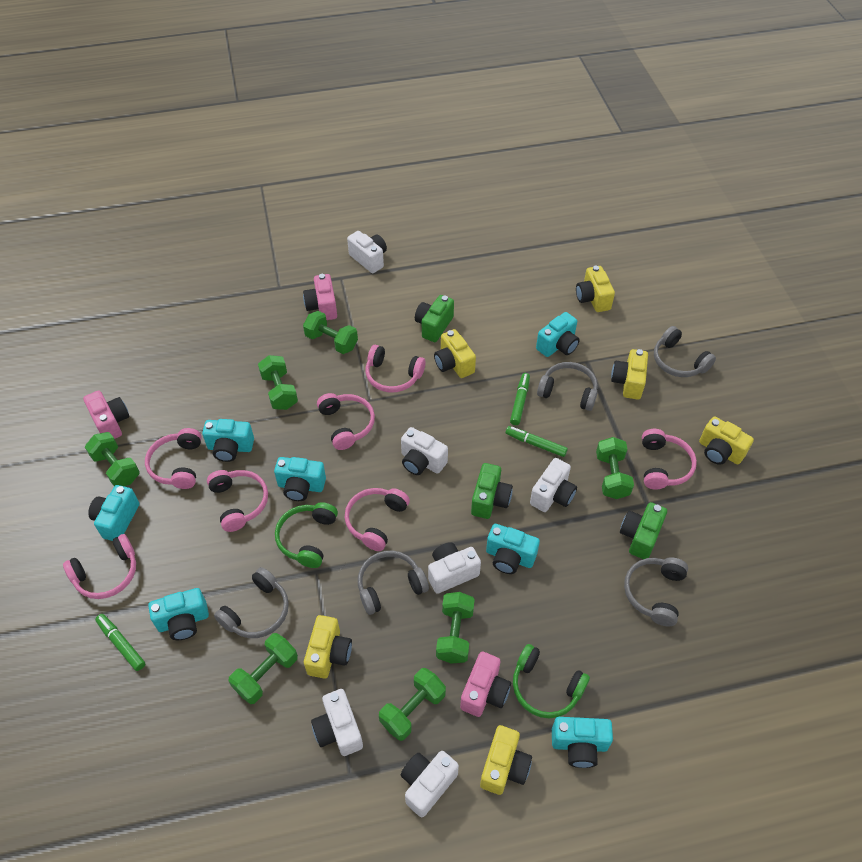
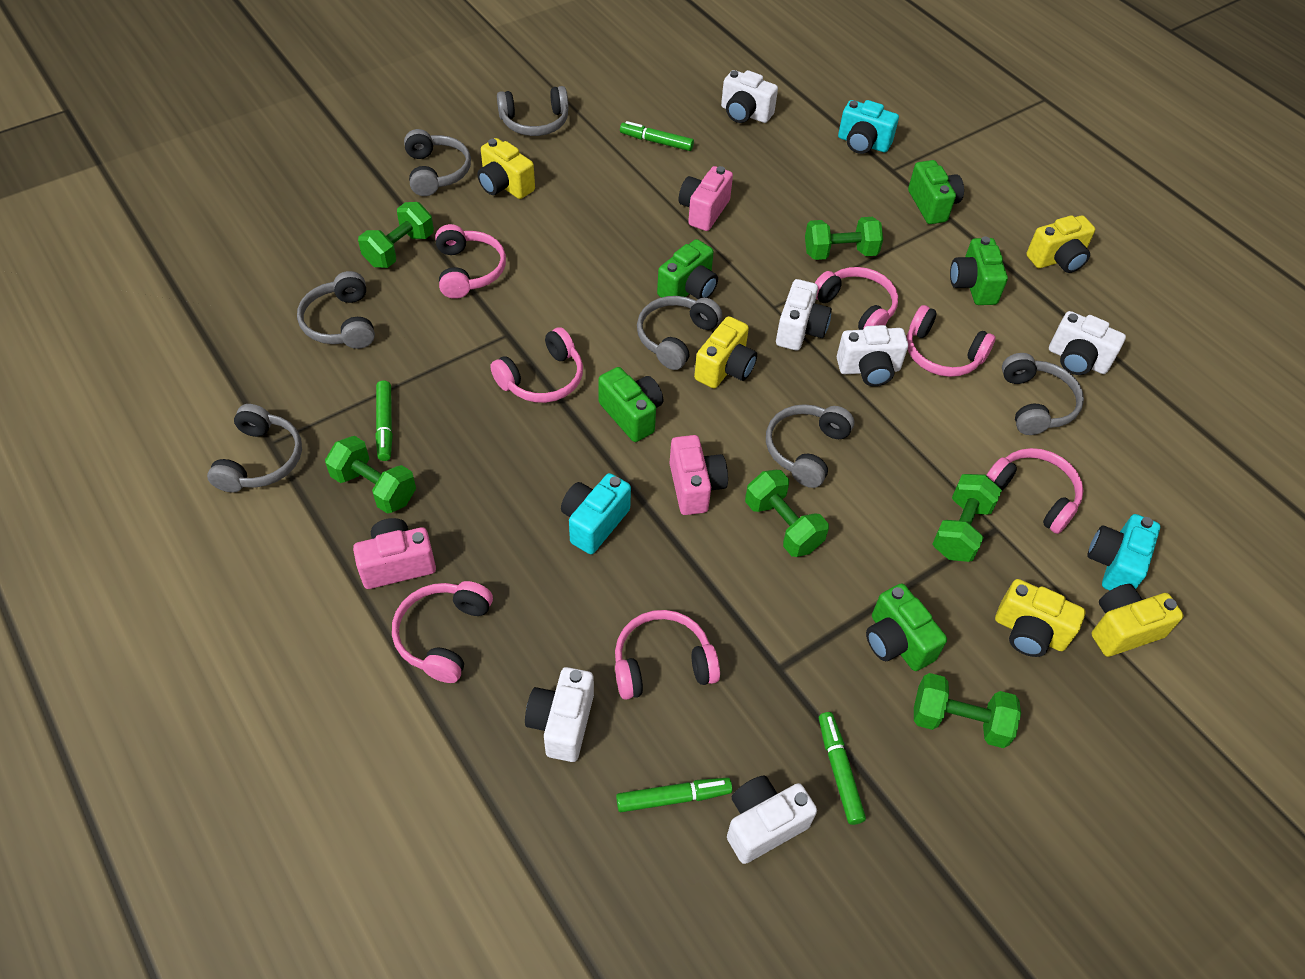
green camera: [415,295,454,342] [471,463,513,519] [620,502,667,559] = 3 -> [598,367,663,442] [657,239,718,299] [866,583,947,671] [908,160,964,224] [950,236,1008,305] = 5
green dumbbell: [85,432,140,486] [229,633,298,704] [258,355,298,410] [303,311,358,354] [379,668,446,741] [436,592,475,664] [596,437,634,499] = 7 -> [325,436,416,514] [358,202,434,268] [745,470,829,557] [805,217,883,260] [914,673,1021,748] [933,474,1002,562] = 6
green headphones: [275,502,338,568] [513,644,590,718] = 2 -> none = 0
green marker: [95,614,145,671] [506,426,568,457] [510,373,530,425] = 3 -> [375,381,393,461] [616,778,732,812] [620,121,694,151] [819,712,866,825] = 4
grey headphones: [214,567,289,638] [358,551,429,615] [537,362,598,411] [624,557,688,626] [654,326,716,377] = 5 -> [207,404,302,493] [297,271,375,349] [404,129,471,196] [497,86,568,136] [637,296,722,370] [766,404,854,488] [1002,353,1084,435] = 7
turquoise camera: [88,485,140,541] [148,588,209,640] [202,419,254,462] [274,457,326,501] [486,524,540,574] [536,312,580,357] [552,717,613,768] = 7 -> [561,473,631,554] [838,100,899,154] [1087,514,1160,591] = 3
yellow camera: [304,615,352,679] [434,329,476,378] [480,725,532,795] [576,266,615,312] [611,349,648,400] [699,417,754,465] = 6 -> [477,138,535,199] [694,316,757,388] [995,579,1086,657] [1026,215,1095,273] [1091,584,1183,657] = 5

